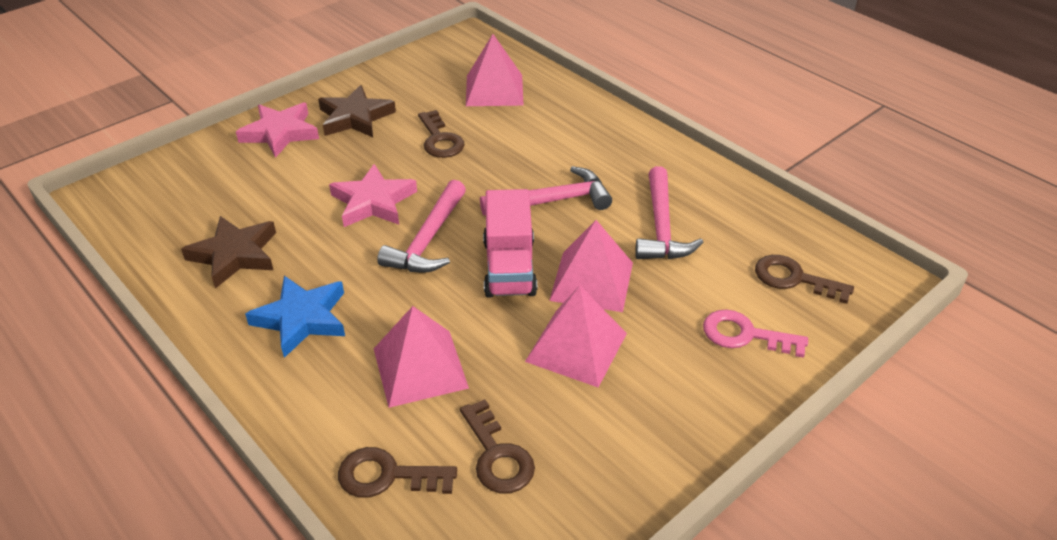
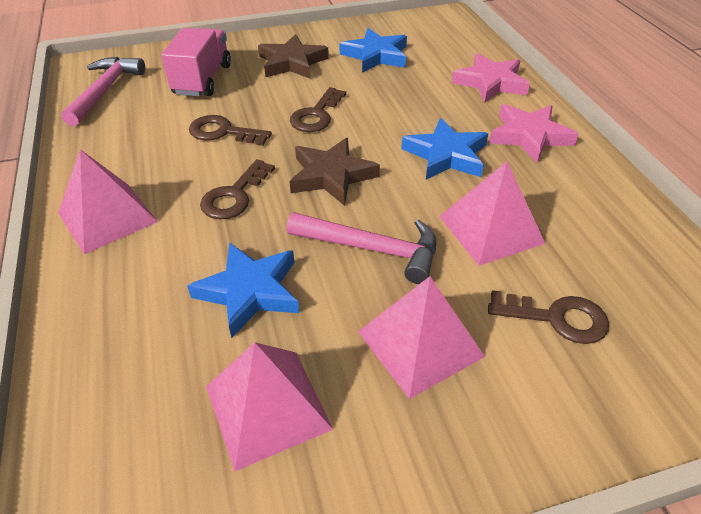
blue star: [245,276,345,358] = 1 -> [187,242,299,338] [339,28,407,73] [402,118,488,179] = 3
pink hammer: [377,180,466,273] [480,166,612,215] [635,166,703,259] = 3 -> [61,57,145,126] [286,212,436,284] = 2
pink key: [703,309,808,358] = 1 -> none = 0

